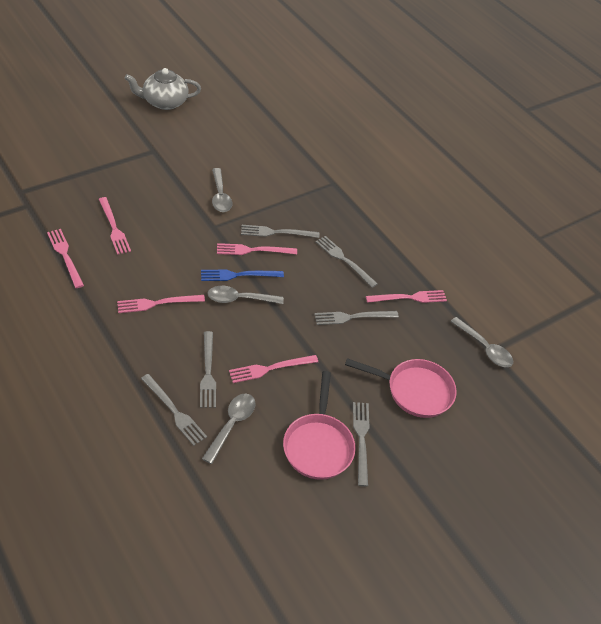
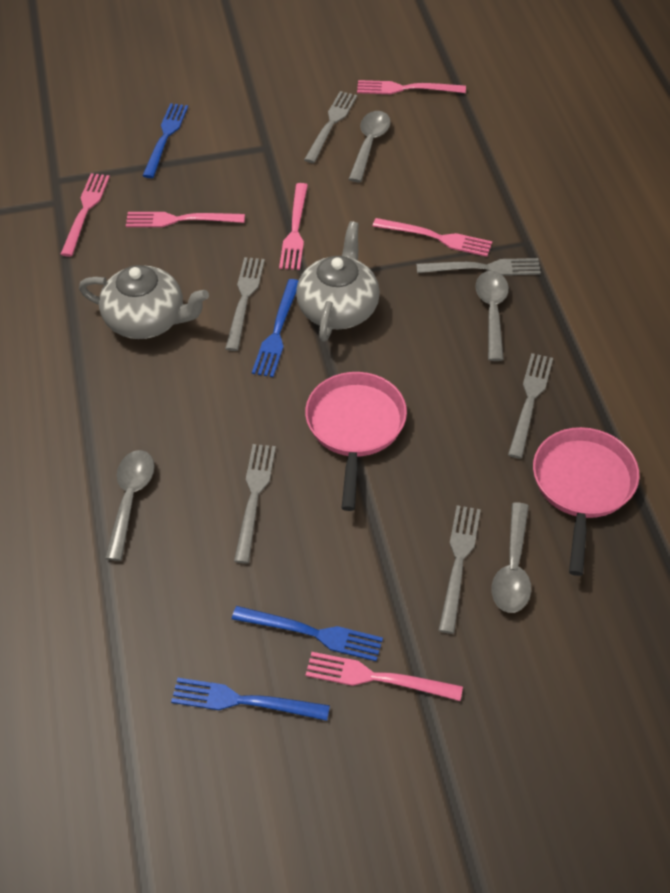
blue fork: [201,269,284,281] = 1 -> [142,103,188,178] [171,678,330,721] [232,606,383,661] [252,279,299,377] = 4
grey teapot: [124,68,201,110] = 1 -> [79,265,209,339] [296,221,380,342] = 2

